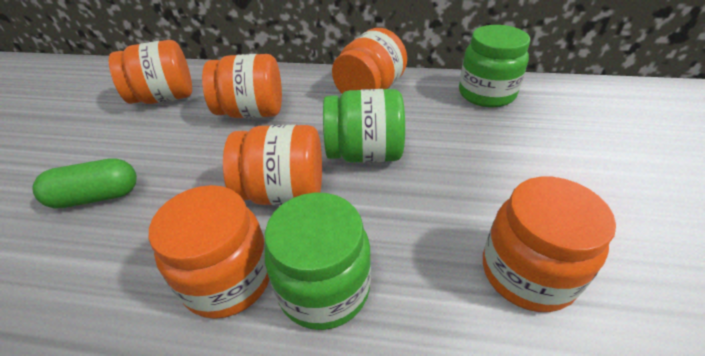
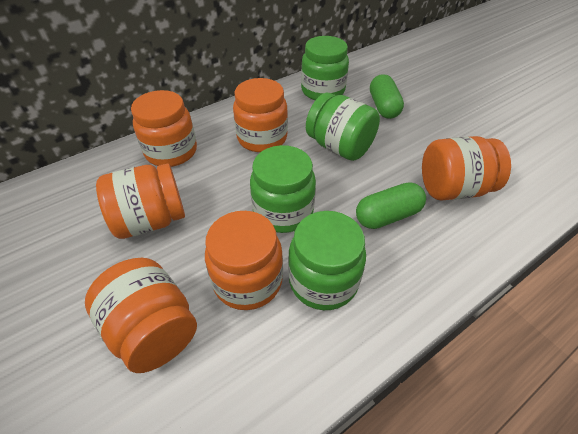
green capsule: [32,158,137,208] = 1 -> [356,182,426,229] [370,74,404,119] = 2
green jar: [265,193,371,330] [323,89,405,163] [459,25,530,108] = 3 -> [250,145,316,233] [288,211,366,310] [301,36,349,100] [306,93,380,161] = 4

